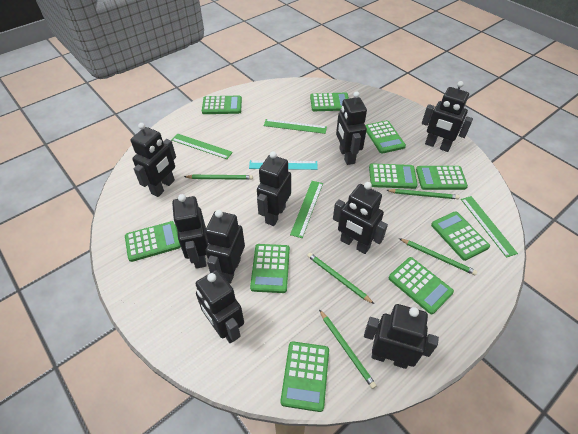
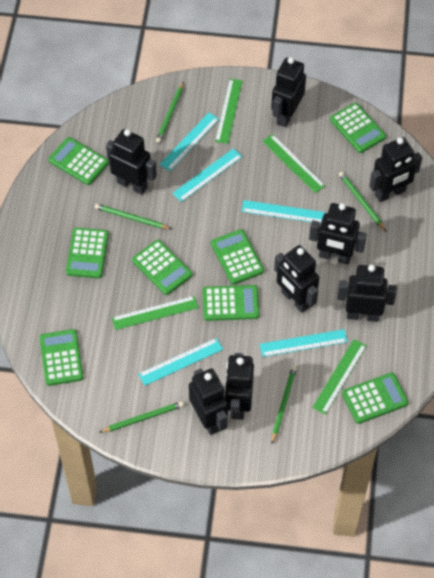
black robot: [131,123,176,197] [172,194,208,269] [196,270,244,343] [205,210,245,284] [257,151,291,226] [333,182,388,254] [336,91,367,165] [364,304,439,369] [422,81,473,152] = 9 -> [106,129,157,195] [189,369,228,435] [225,353,254,420] [271,57,306,127] [274,245,319,313] [309,203,367,264] [337,265,397,322] [369,137,422,202] = 8
green calculator: [125,221,181,262] [202,96,242,114] [250,244,290,293] [280,341,329,412] [310,93,349,111] [365,120,406,154] [369,163,418,189] [389,257,454,314] [416,166,468,190] [431,211,490,261] = 10 -> [39,329,83,386] [48,137,109,185] [66,228,109,278] [132,240,193,295] [203,285,259,321] [211,229,264,285] [330,103,386,153] [342,372,409,424] = 8
turquoise ruler: [249,160,318,170] = 1 -> [138,338,223,386] [159,113,219,171] [173,148,242,202] [241,200,325,224] [260,329,348,357] = 5

